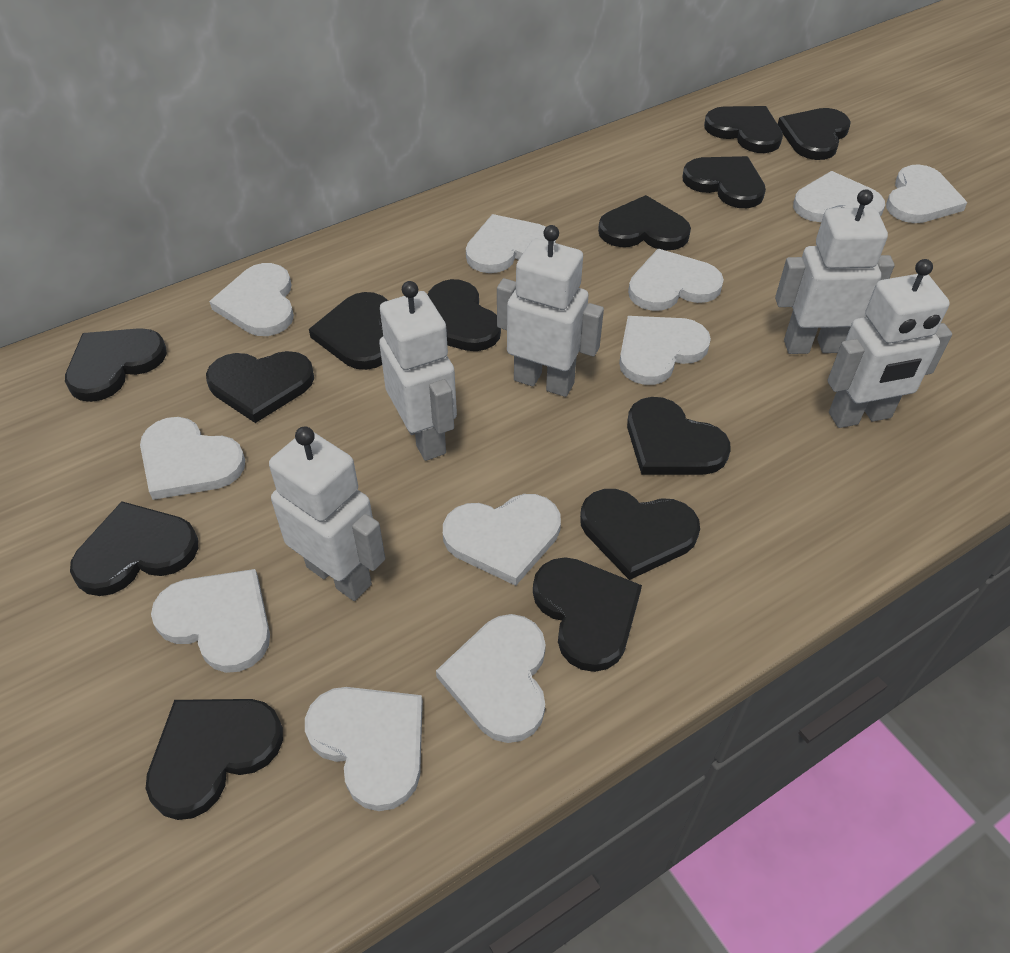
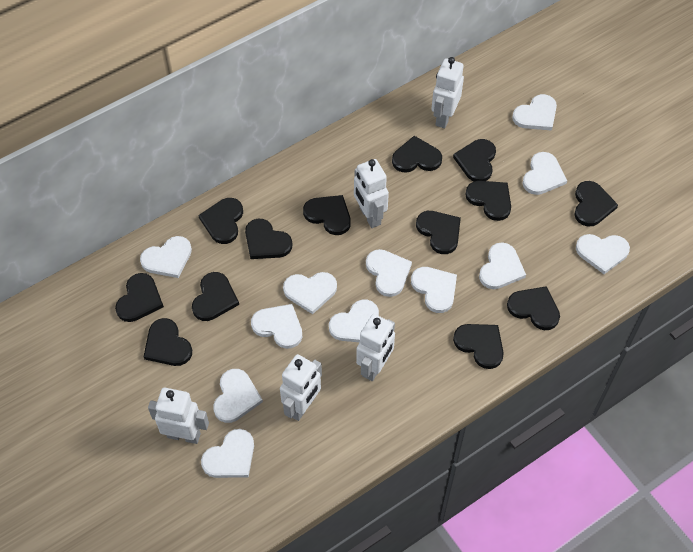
white heart: [140,417,245,500] [151,569,270,673] [209,263,294,336] [305,687,423,811] [436,614,546,743] [443,494,561,586] [466,214,556,273] [619,316,711,385] [628,249,724,311] [793,171,885,222] [886,164,967,223] = 11 -> [140,236,192,278] [201,429,254,478] [213,369,263,423] [251,304,302,349] [283,272,337,314] [329,300,379,342] [366,249,412,297] [411,267,457,313] [479,242,526,289] [512,94,557,131] [522,152,567,195] [576,234,630,274] = 12

